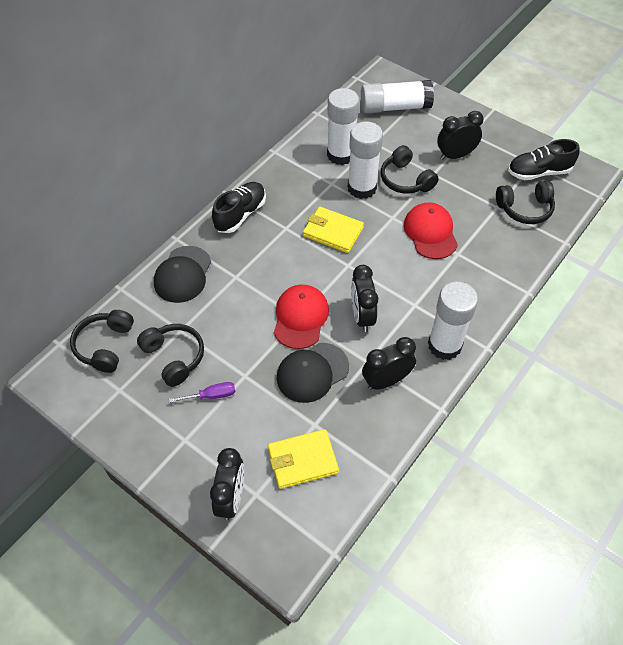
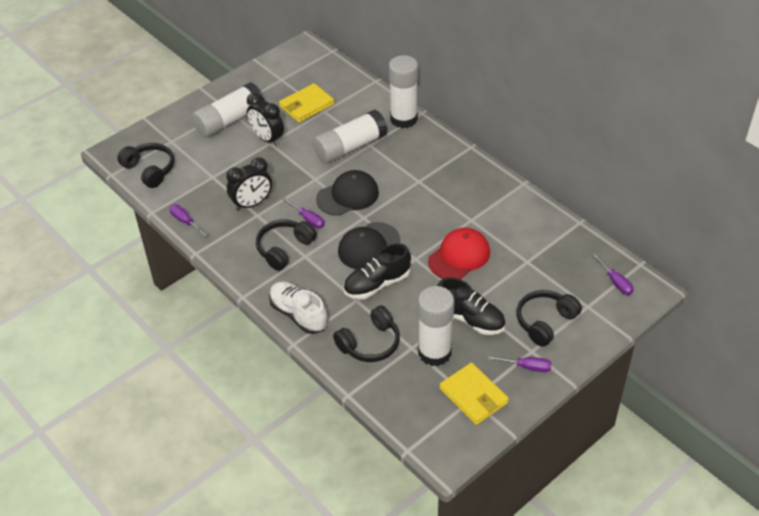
black clock: [210,448,244,520] [351,265,378,332] [362,337,416,390] [437,111,484,160] = 4 -> [226,157,272,211] [246,92,284,146] = 2
purple screwdriver: [169,382,235,403] = 1 -> [170,204,208,236] [282,198,325,228] [488,356,552,372] [592,254,634,295] = 4
red cap: [274,285,329,349] [404,202,458,259] = 2 -> [428,228,490,279] = 1
white shoe: none = 0 -> [269,281,328,334] = 1

